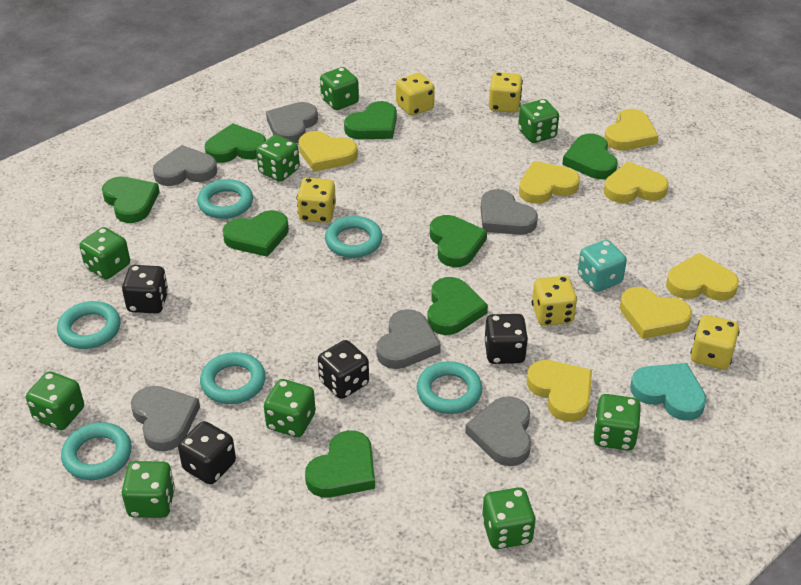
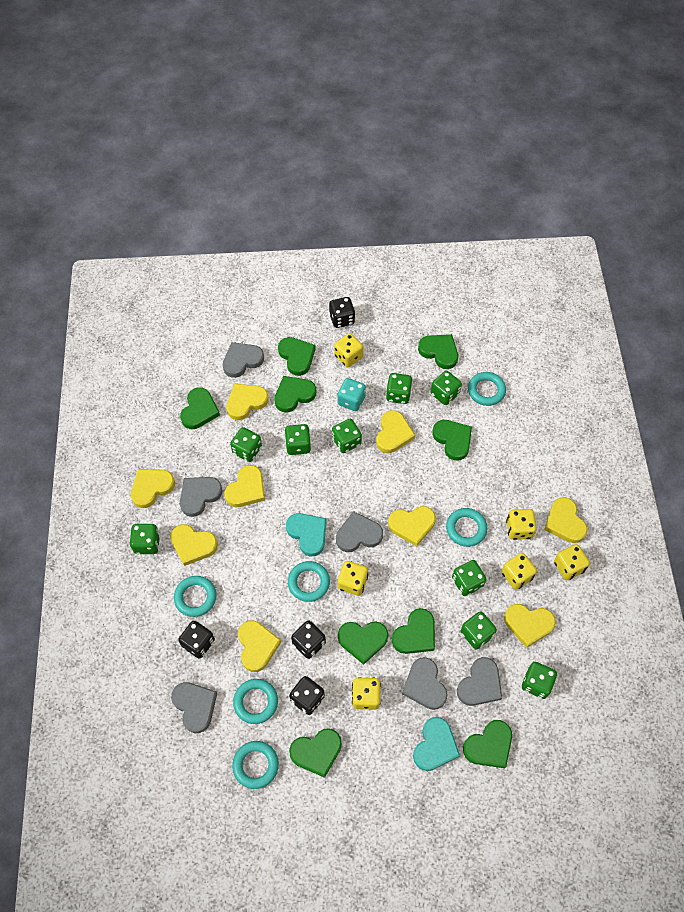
green heart: [102,177,160,223] [205,123,266,163] [223,210,289,257] [305,430,375,498] [344,101,397,139] [427,277,488,335] [430,215,487,267] [562,134,618,179] = 8 -> [180,387,220,429] [274,376,316,413] [278,337,316,376] [289,728,342,778] [338,621,388,665] [392,608,435,654] [418,334,458,369] [432,420,472,461] [463,720,512,768] = 9
turquoise heart: [630,363,707,421] = 1 -> [286,513,327,557] [413,717,460,771] = 2
yellow dice: [297,178,336,223] [396,73,435,116] [489,72,523,113] [532,276,577,326] [690,315,739,370] = 5 -> [334,333,363,367] [338,561,368,596] [352,677,381,710] [501,553,537,590] [506,509,537,540] [554,544,590,580] = 6
yellow heart: [298,131,358,172] [519,161,580,204] [527,360,592,422] [604,109,659,151] [604,161,669,203] [620,287,692,339] [666,253,739,301] = 7 -> [131,469,175,508] [170,524,218,566] [224,465,265,507] [226,384,268,420] [238,620,281,672] [376,410,415,453] [388,506,436,546] [504,604,556,648] [544,497,588,543] = 9

